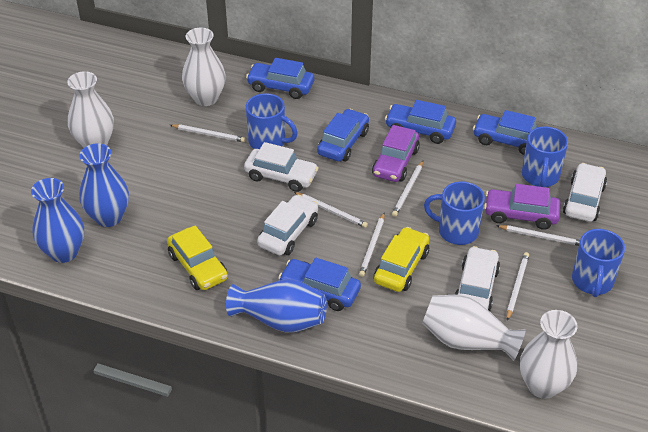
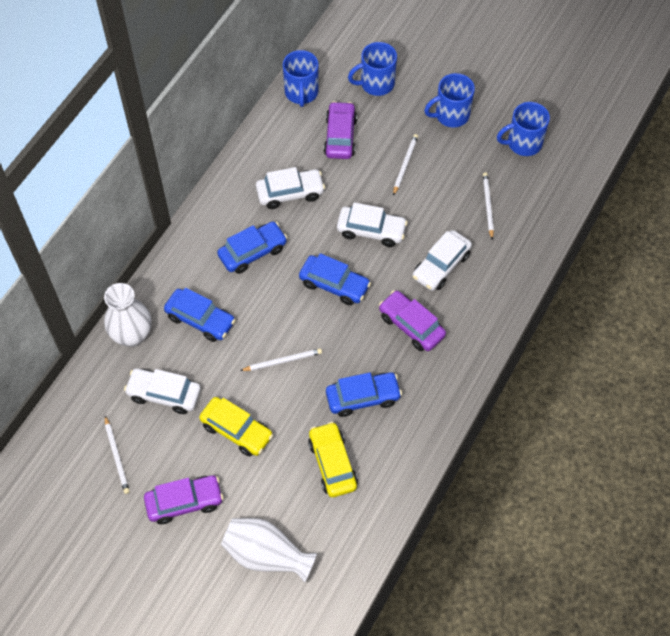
blue car: [246,58,314,99] [278,258,361,311] [317,109,369,162] [385,100,456,144] [473,110,538,155] = 5 -> [164,288,236,342] [217,221,288,274] [299,253,371,305] [326,372,402,417] = 4
blue vase: [31,178,84,263] [79,143,129,227] [226,279,327,333] = 3 -> none = 0
purple car: [372,125,420,182] [484,184,561,230] = 2 -> [144,475,223,524] [324,101,357,159] [379,290,446,351] = 3
white pencil: [170,124,246,142] [294,192,368,228] [359,213,385,277] [392,161,423,217] [496,225,580,246] [507,252,529,321] = 6 -> [105,416,130,494] [240,348,322,371] [393,134,418,196] [483,172,494,239] = 4
white vase: [67,71,114,148] [182,28,226,106] [422,295,526,361] [520,310,578,399] = 4 -> [104,283,152,347] [221,518,317,583] = 2

